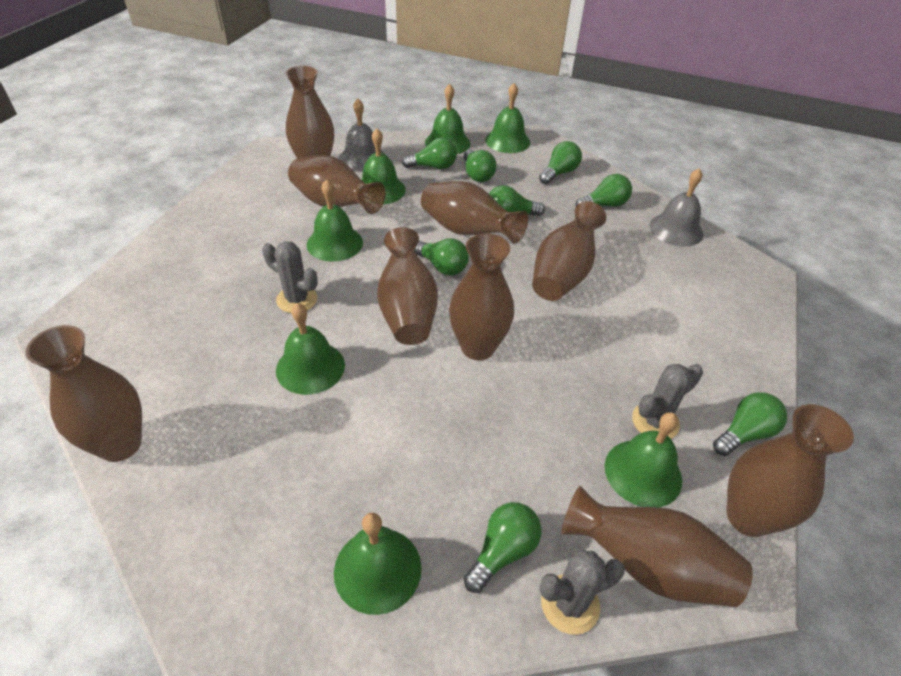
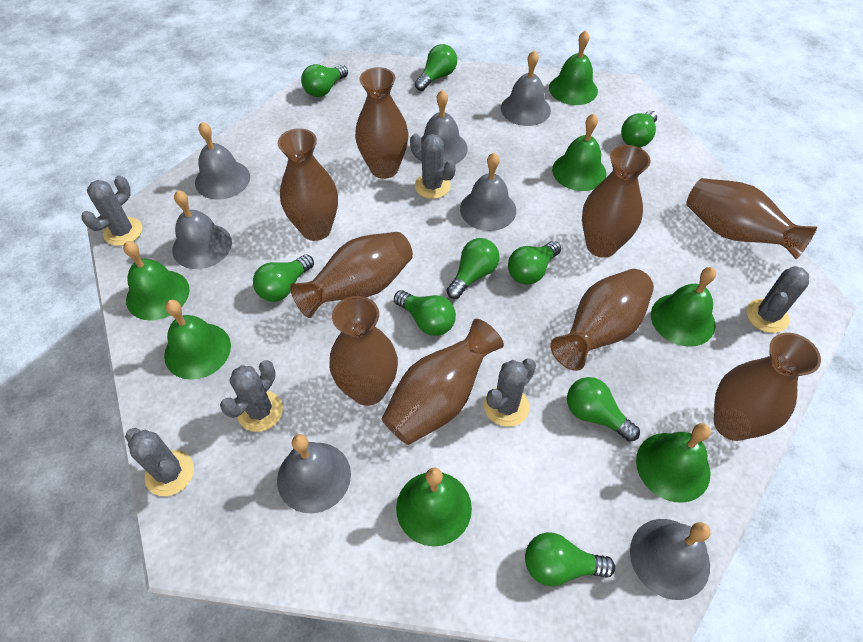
green light bulb: [402,137,457,169] [415,238,469,275] [464,149,497,182] [464,502,542,593] [489,185,545,216] [539,141,582,184] [576,174,632,207] [713,392,787,456] = 8 -> [253,254,314,302] [301,64,348,97] [394,290,456,336] [415,44,457,91] [447,238,499,299] [508,241,561,285] [525,532,615,587] [567,377,640,442] [621,111,657,147] = 9
grey bell: [339,99,384,172] [649,168,703,247] = 2 -> [172,190,232,269] [195,122,250,200] [277,434,351,513] [421,90,468,167] [460,153,516,231] [501,50,551,126] [630,519,710,600] = 7
grey cactus: [262,241,318,313] [539,550,625,635] [632,364,703,439] = 3 -> [81,176,142,246] [125,428,194,496] [220,360,283,432] [410,133,456,199] [484,359,536,427] [746,266,809,333] = 6

